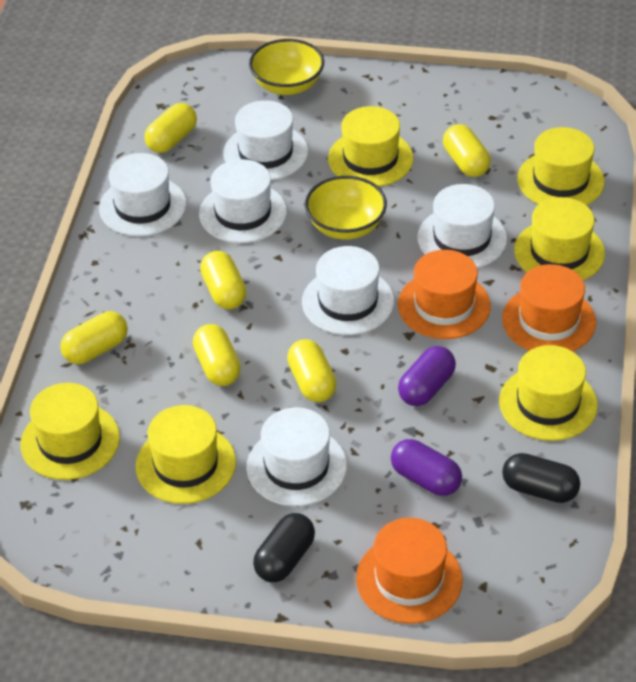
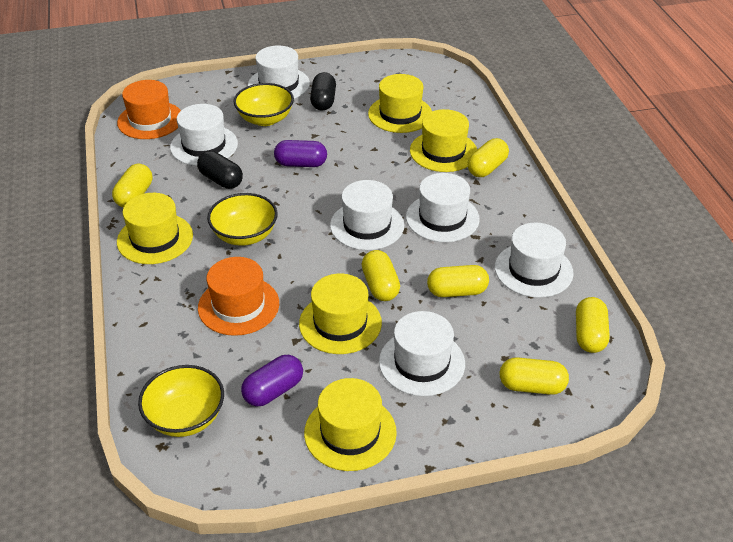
orange hat: [356,518,463,624] [398,250,491,339] [502,264,596,351] = 3 -> [117,80,181,139] [198,257,279,336] = 2
yellow bowl: [249,39,324,95] [305,176,387,240] = 2 -> [138,365,224,437] [207,193,278,246] [233,83,294,126] = 3
yellow hat: [21,383,120,480] [136,405,236,504] [328,106,413,187] [499,345,598,441] [514,197,605,280] [517,127,605,205] = 6 -> [117,193,193,264] [299,273,382,354] [304,378,397,471] [368,74,432,133] [410,109,477,172] = 5

